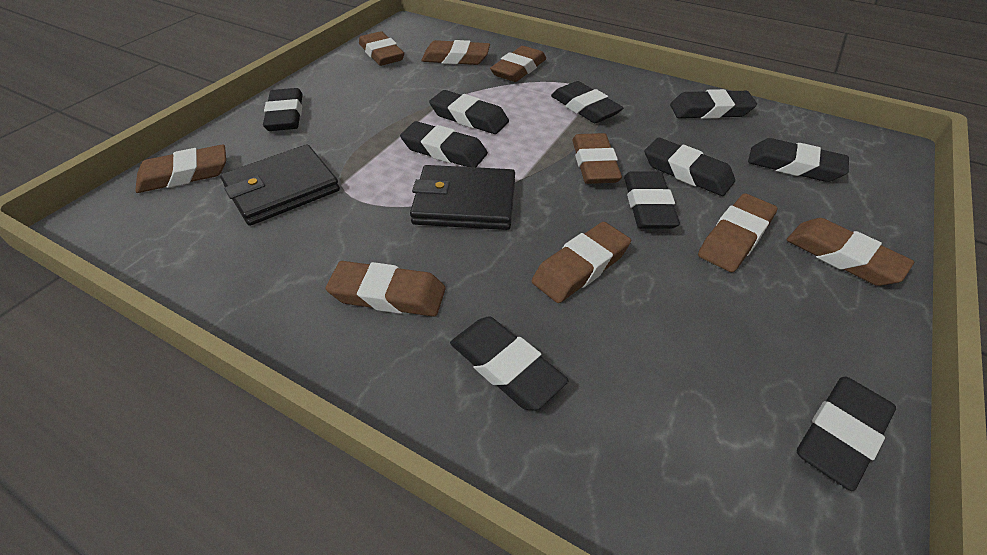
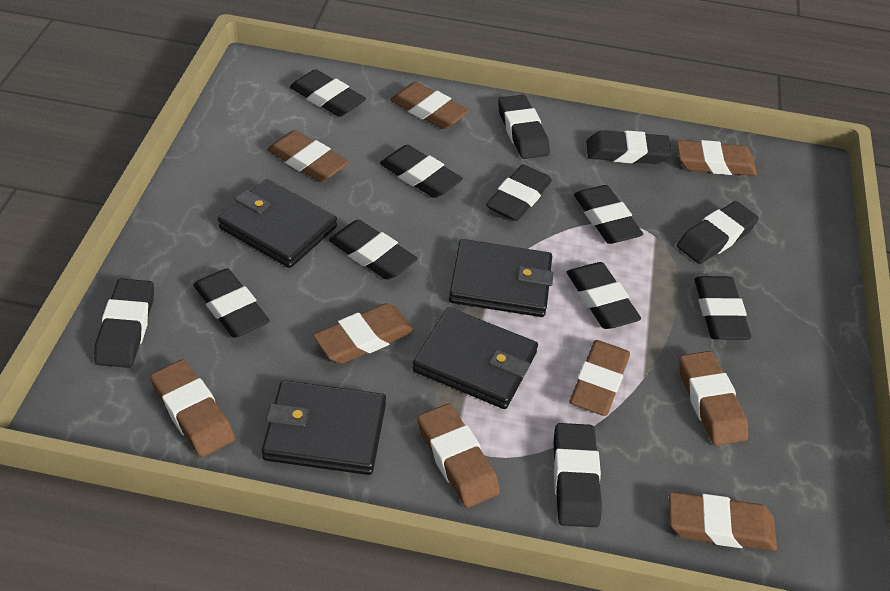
black eraser: [263,88,303,131] [400,121,488,167] [429,90,509,134] [450,317,569,410] [551,81,624,123] [624,171,680,229] [644,138,735,196] [670,89,757,119] [748,138,849,182] [797,377,896,491] = 10 -> [94,279,154,368] [193,268,270,338] [290,69,366,117] [329,220,417,280] [380,145,463,198] [486,164,552,221] [498,95,550,159] [553,423,602,527] [567,262,641,329] [574,185,643,244] [586,130,672,164] [677,201,759,264] [694,276,751,340] = 13
black wallet: [220,144,340,226] [410,165,515,230] = 2 -> [218,179,337,268] [262,380,386,475] [412,307,538,409] [449,239,554,317] = 4

